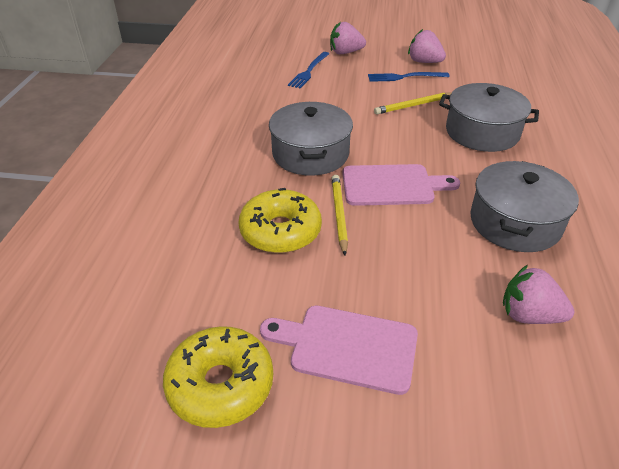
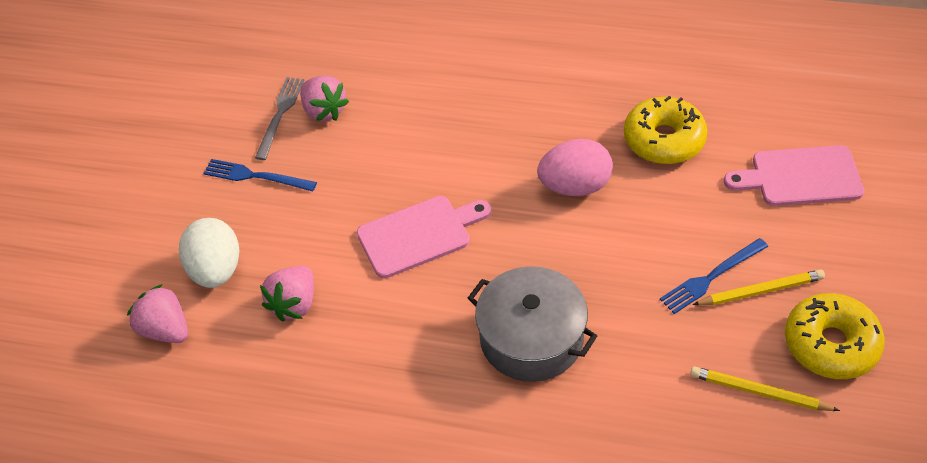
grey fork: none = 0 -> [255,77,305,160] = 1
grey pot: [269,102,353,176] [439,83,539,152] [470,161,579,252] = 3 -> [468,266,597,382] = 1
pink egg: none = 0 -> [537,139,613,196] = 1
white egg: none = 0 -> [179,218,239,288] = 1

